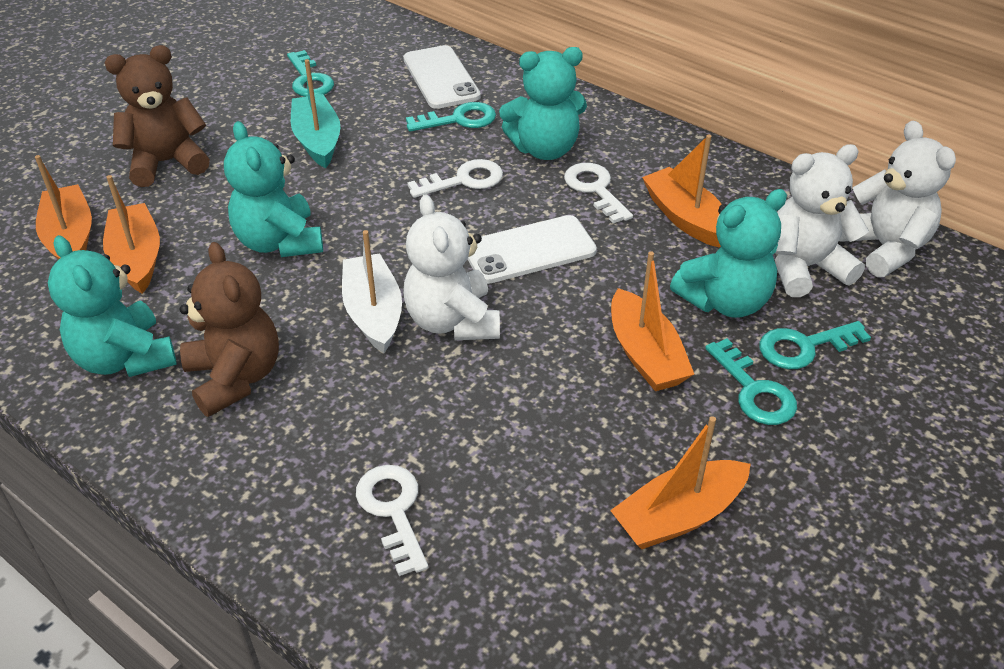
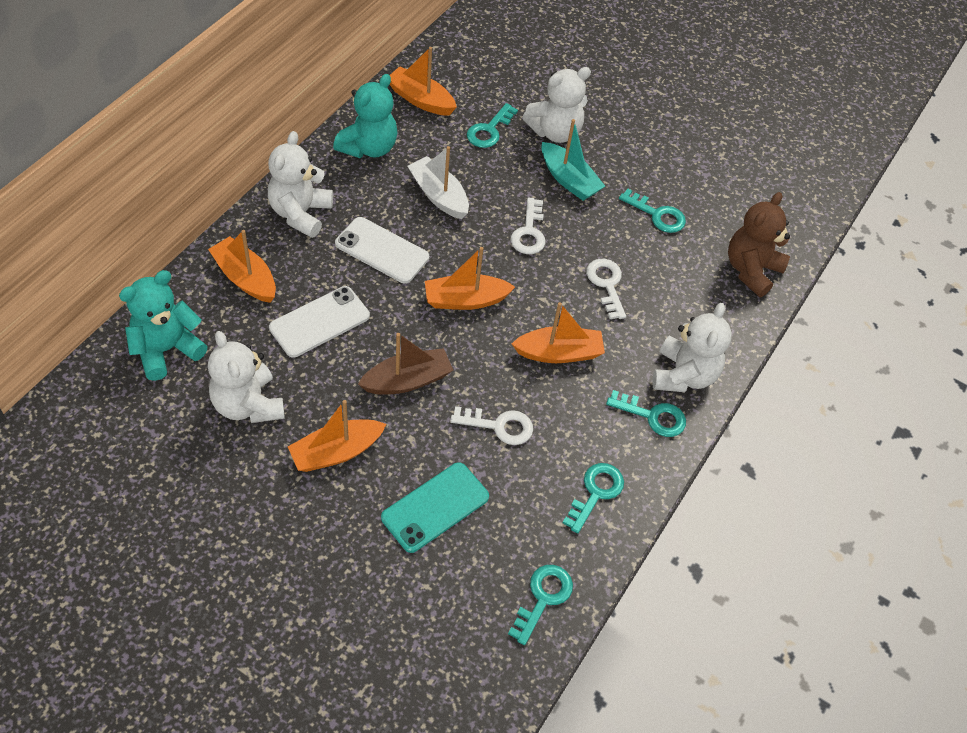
brown boat: none = 0 -> [358,333,453,394] = 1
brown teddy bear: [105,45,210,187] [179,242,279,417] = 2 -> [728,192,790,297] = 1
turquoise key: [287,50,334,97] [406,102,496,132] [705,338,797,425] [759,321,871,369] = 4 -> [467,103,518,148] [508,565,573,645] [563,463,624,534] [606,390,686,437] [619,189,686,233] = 5
turquoise phone: none = 0 -> [381,462,489,553] = 1
turquoise teddy bear: [48,235,177,377] [224,121,323,257] [499,47,587,160] [670,189,787,318] = 4 -> [119,270,208,381] [333,74,398,158] = 2
white teddy bear: [403,195,500,340] [775,144,869,297] [839,121,956,277] = 3 -> [208,331,285,423] [268,131,333,238] [522,67,591,143] [652,303,732,392] = 4

